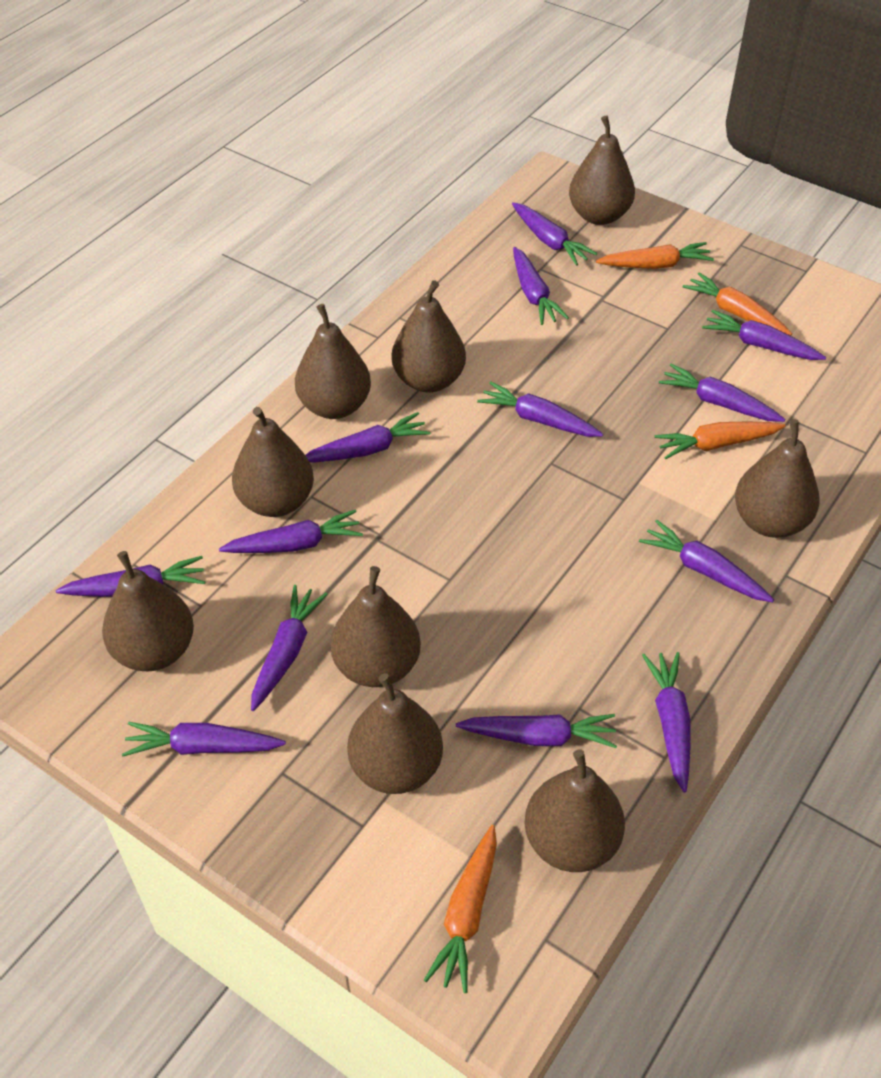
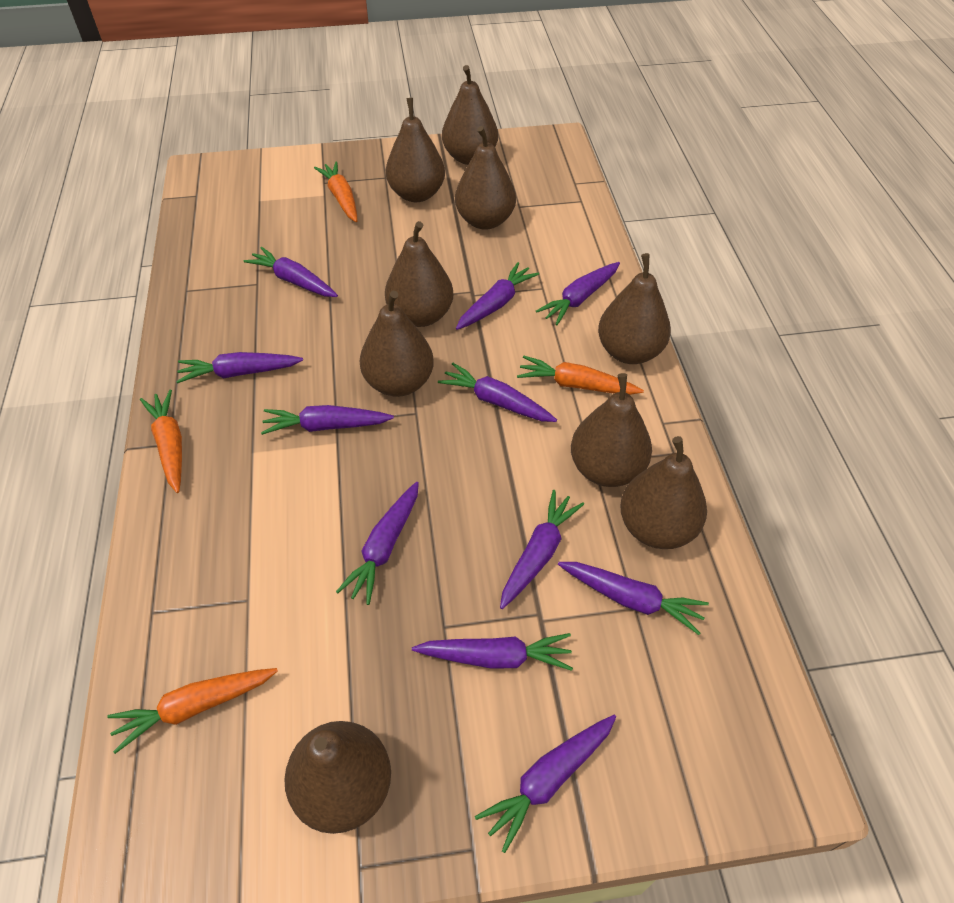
purple carrot: [56,556,205,597] [122,722,286,757] [219,510,363,553] [251,585,328,711] [305,412,430,462] [456,714,617,748] [477,382,603,437] [512,202,597,266] [513,247,569,325] [639,520,774,602] [642,652,691,792] [659,364,785,422] [702,310,826,360] = 13 -> [176,352,303,384] [244,247,338,297] [261,405,394,435] [336,482,419,605] [412,633,573,671] [438,363,557,422] [456,262,539,330] [475,715,616,853] [500,490,584,609] [536,262,620,325] [558,562,709,635] = 11

